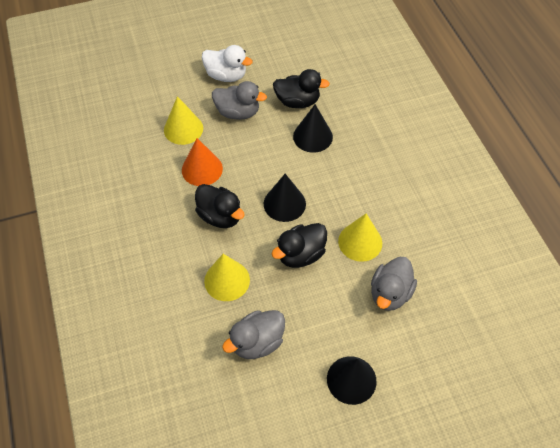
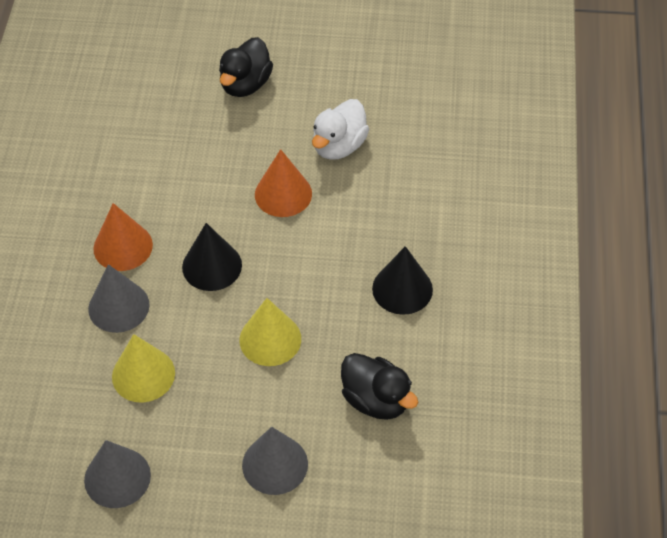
black cone: [264,174,306,222] [293,104,333,153] [327,356,377,405] = 3 -> [182,223,242,291] [372,246,433,315] = 2
black duck: [195,184,245,228] [272,223,327,268] [273,69,330,108] = 3 -> [219,37,273,97] [341,353,418,420] = 2
grey cone: none = 0 -> [84,440,151,508] [88,264,150,333] [242,427,308,495] = 3
grey duck: [212,81,267,120] [222,310,285,359] [371,257,417,311] = 3 -> none = 0
orange cone: [182,138,223,186] = 1 -> [93,203,153,271] [255,149,312,217] = 2
yellow cone: [164,96,203,145] [204,254,250,301] [338,213,382,262] = 3 -> [112,334,175,402] [240,298,301,366] = 2

